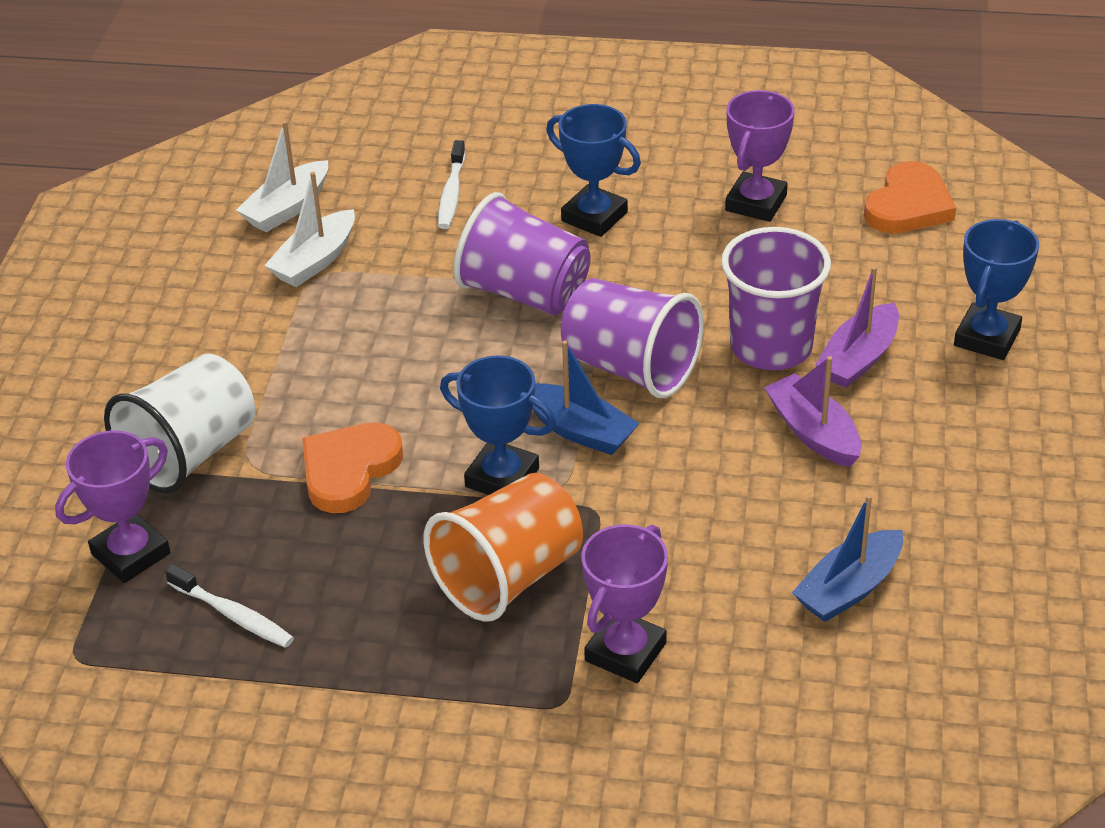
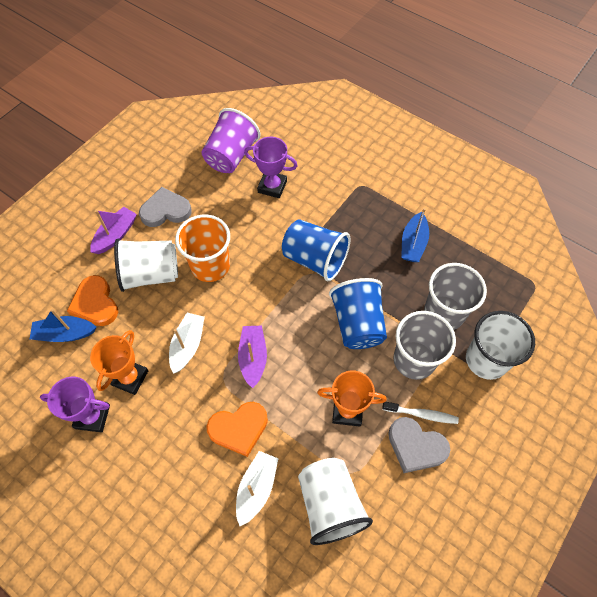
blue cup: none = 0 -> [282,219,350,281] [329,278,387,349] = 2
blue trophy: [440,355,556,495] [546,104,641,237] [954,219,1039,360] = 3 -> none = 0
grey cup: none = 0 -> [393,311,456,380] [424,263,487,330] = 2
grey heart: none = 0 -> [139,187,192,227] [388,417,450,473] = 2
orange trophy: none = 0 -> [90,330,148,395] [317,371,387,427] = 2
purple cup: [453,192,591,315] [561,278,704,398] [721,227,831,370] = 3 -> [201,108,261,173] = 1
purple trophy: [55,430,171,583] [581,524,668,683] [725,90,795,222] = 3 -> [40,377,110,433] [244,137,298,198] = 2
white cup: [104,354,255,494] = 1 -> [114,239,178,292] [298,458,373,545] [466,311,535,380] = 3
white toothbrush: [165,564,294,648] [438,140,465,229] = 2 -> [382,402,459,424] = 1

